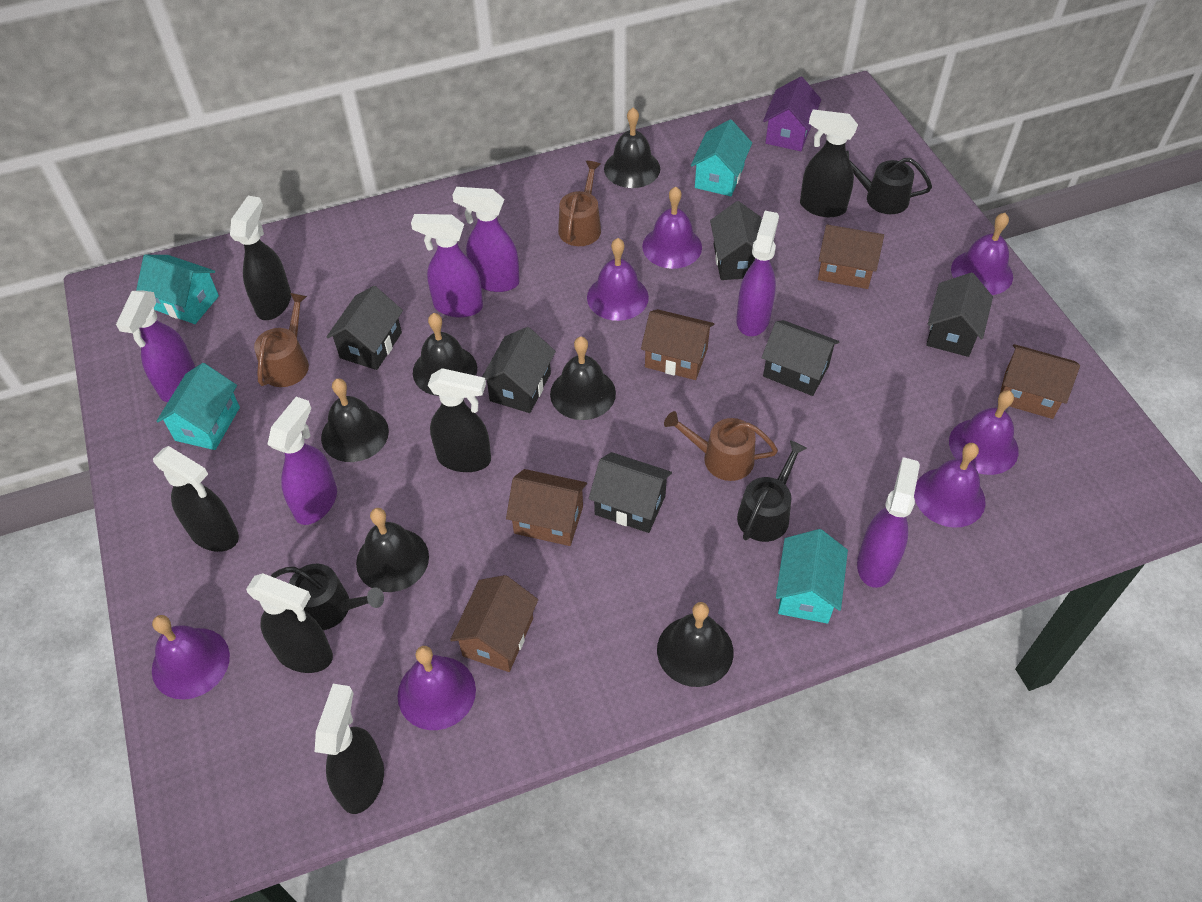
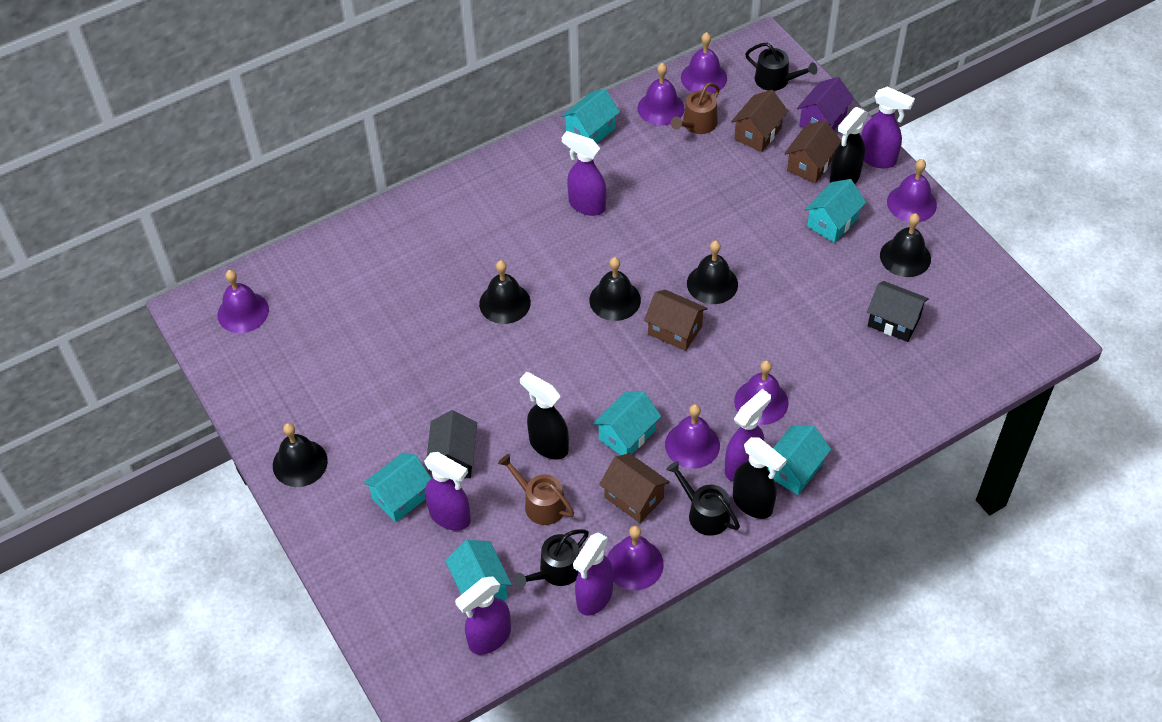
black bell: [321,379,389,462] [356,508,429,592] [413,313,477,396] [550,337,616,420] [604,108,660,188] [657,602,734,687] = 6 -> [273,423,328,487] [479,260,531,324] [589,257,641,321] [687,241,738,304] [880,213,931,277] = 5
black house: [326,286,403,370] [482,327,556,413] [589,452,672,533] [710,201,762,280] [762,320,839,396] [926,272,993,357] = 6 -> [427,410,477,478] [867,281,929,342] = 2
black spray bottle: [153,446,239,552] [230,196,291,320] [246,573,333,673] [315,684,384,814] [428,368,491,472] [800,109,858,217] = 6 -> [520,372,569,460] [733,437,787,519] [830,107,868,184] = 3
brown house: [450,575,538,672] [506,469,587,546] [641,309,714,380] [818,225,884,289] [1000,344,1080,419] = 5 -> [599,453,670,523] [644,290,708,351] [731,90,788,152] [784,120,841,184] = 4
brown watering can: [254,293,309,387] [558,161,601,246] [664,411,778,481] = 3 -> [498,454,574,525] [671,82,720,134] = 2
turquoise house: [136,255,219,324] [156,363,240,450] [691,119,752,196] [776,529,848,624] = 4 -> [363,452,431,522] [445,540,512,600] [561,89,620,143] [593,391,661,455] [768,425,831,495] [805,179,866,243] = 6

